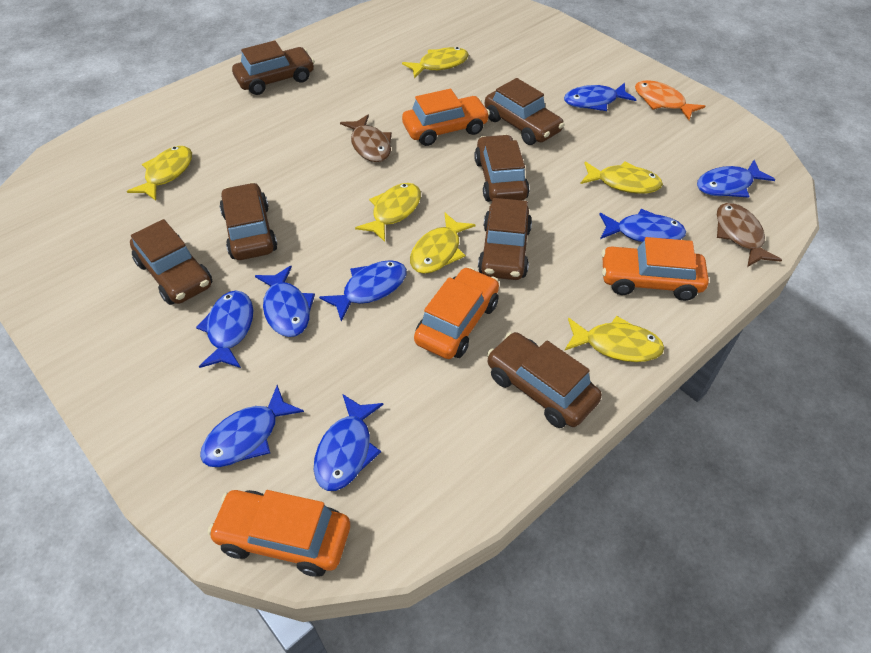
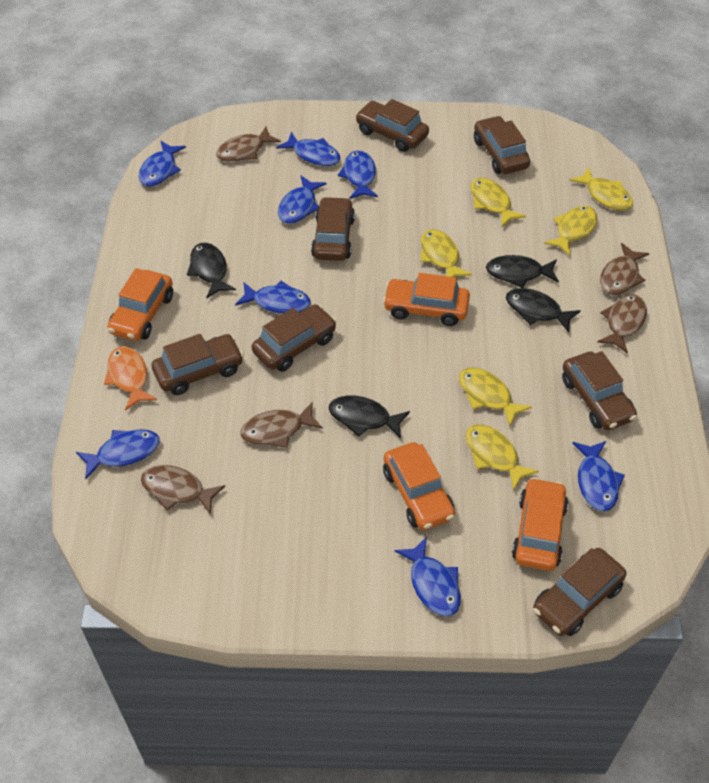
black fish: none = 0 -> [187,243,236,298] [329,396,410,439] [486,255,559,288] [506,288,581,332] = 4
brown fish: [340,114,392,162] [717,203,782,267] = 2 -> [141,465,225,514] [216,127,281,162] [240,402,323,448] [597,294,647,354] [600,243,649,295] = 5

